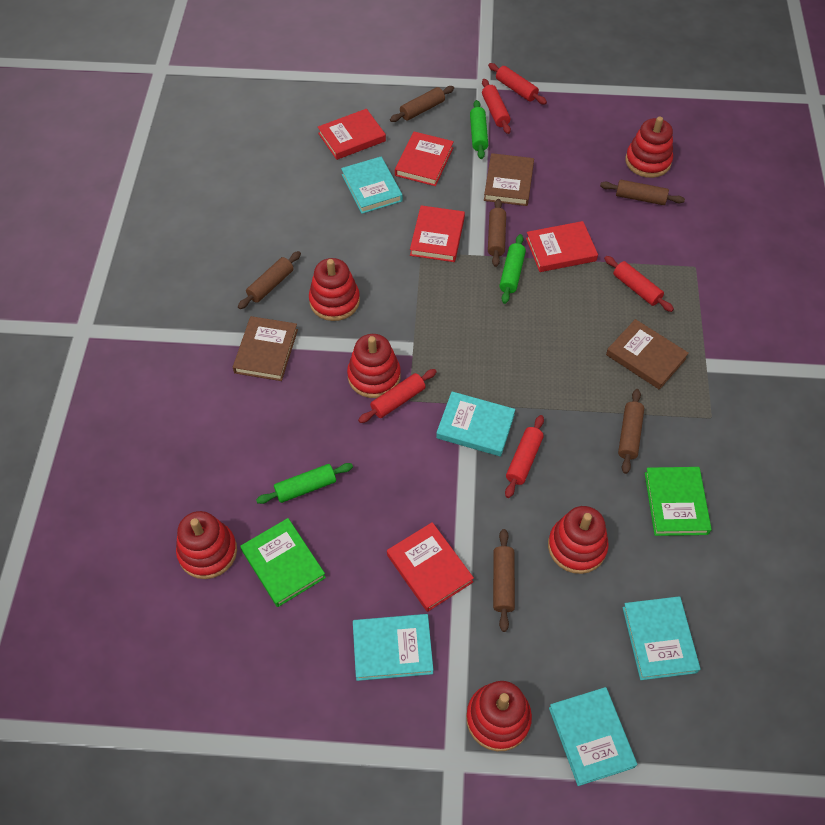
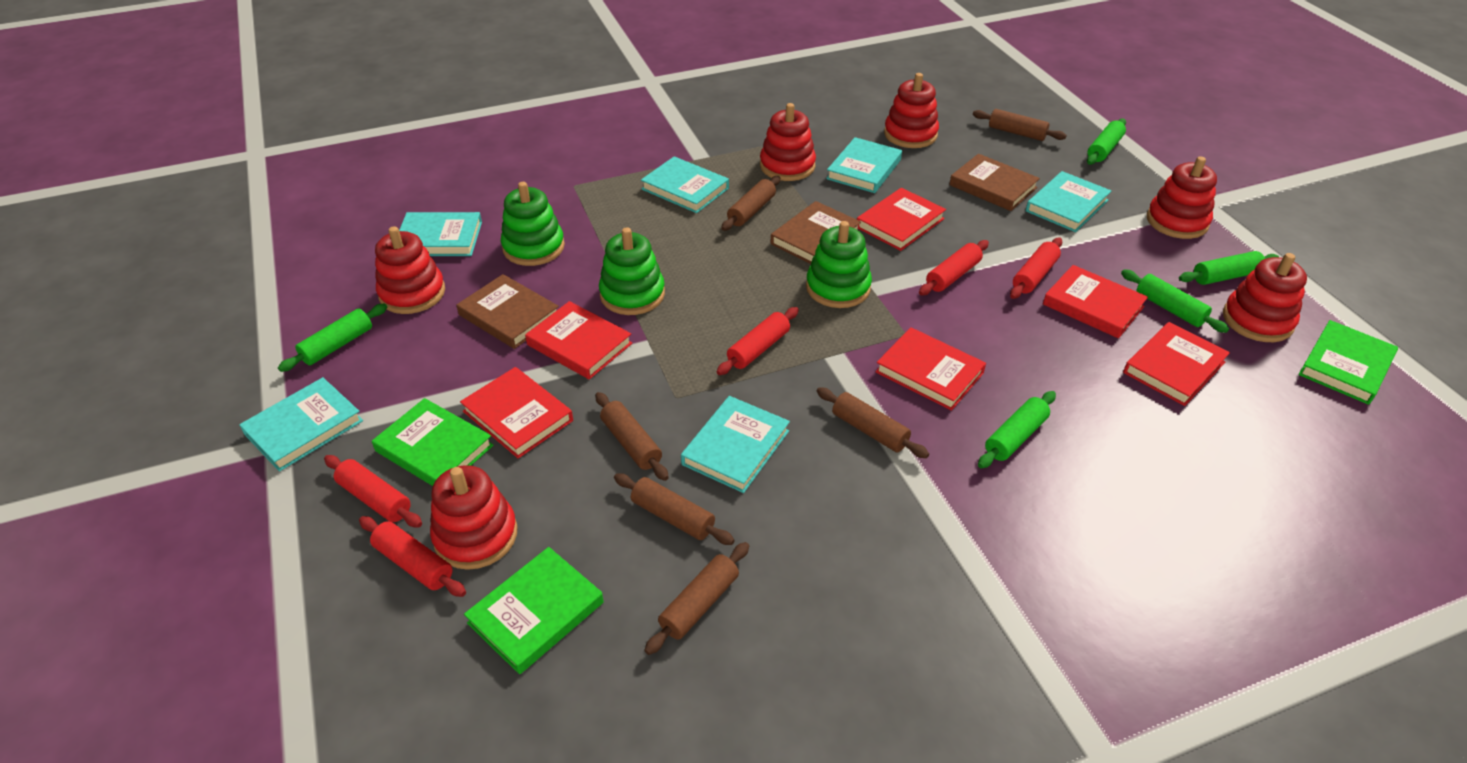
green book: [240,518,326,607] [645,467,712,536] = 2 -> [372,398,493,486] [464,547,604,674] [1299,320,1398,405] = 3
green rolling pin: [256,463,353,504] [470,100,488,159] [499,234,526,304] = 3 -> [278,303,387,372] [978,391,1056,469] [1087,119,1126,165] [1121,270,1229,333] [1179,251,1279,285] = 5
green stacking toy: none = 0 -> [501,182,565,266] [599,227,665,315] [806,221,872,308] = 3
red book: [318,109,386,160] [387,522,474,612] [395,132,454,186] [410,205,465,262] [526,221,598,272] = 5 -> [460,367,573,458] [525,301,632,379] [857,188,946,251] [875,327,986,411] [1043,265,1148,338] [1123,322,1230,406] = 6
turquoise book: [341,157,403,214] [353,614,433,681] [436,391,515,456] [549,687,637,786] [622,596,700,680] = 5 -> [239,377,363,472] [399,212,482,256] [641,156,729,213] [681,396,790,493] [826,137,902,193] [1026,171,1111,232] = 6

